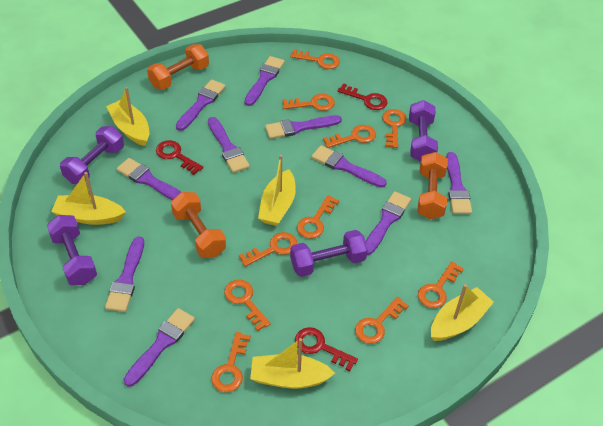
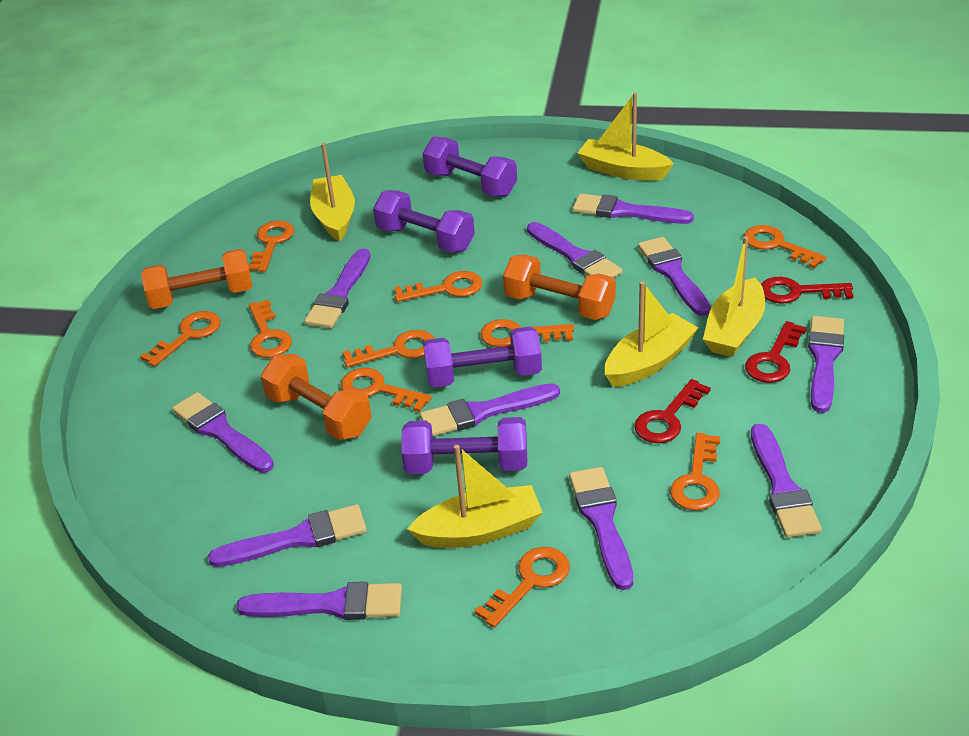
purple brush: [105,236,144,312] [117,158,181,200] [124,308,195,387] [176,79,226,131] [208,117,250,173] [244,56,285,106] [265,115,342,139] [311,145,387,188] [366,191,411,255] [446,152,472,214] = 10 -> [172,392,274,473] [208,504,367,567] [236,582,402,620] [304,248,370,328] [420,383,560,436] [527,222,623,278] [569,467,633,590] [573,194,694,224] [638,237,711,316] [751,424,822,538] [808,316,844,413] = 11

